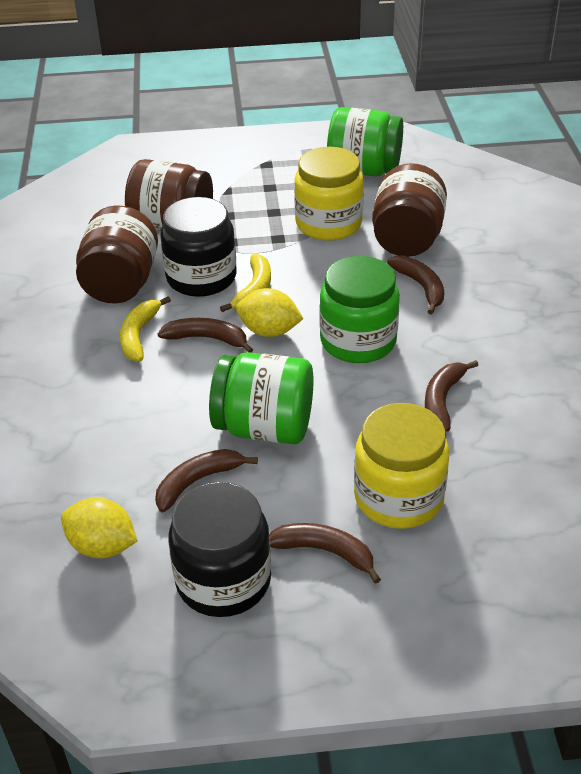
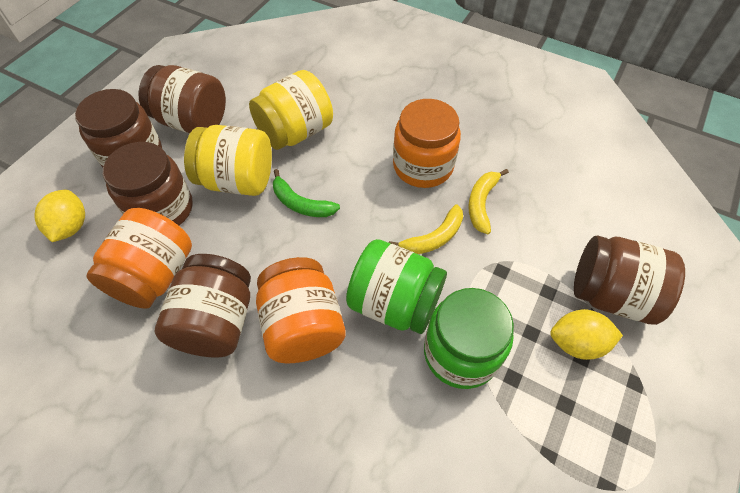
black jar: [160,197,237,297] [168,482,271,617] = 2 -> none = 0
brown banana: [155,449,258,512] [158,318,253,353] [269,523,381,584] [387,256,444,315] [425,360,478,432] = 5 -> none = 0
brown jar: [76,205,158,304] [125,159,213,231] [372,163,447,257] = 3 -> [75,89,162,168] [103,142,193,225] [138,65,226,134] [155,254,251,358] [574,236,685,325] = 5
green banana: none = 0 -> [273,169,340,217] = 1
green jar: [209,352,314,444] [319,256,400,363] [327,107,403,176] = 3 -> [346,239,447,334] [424,288,514,389] = 2
orange jar: none = 0 -> [86,208,192,309] [256,257,346,363] [393,99,461,188] = 3

